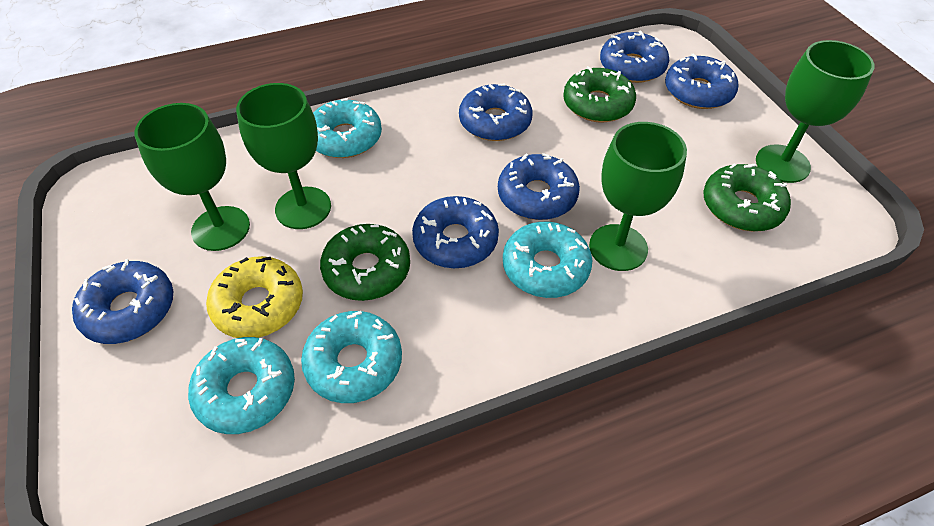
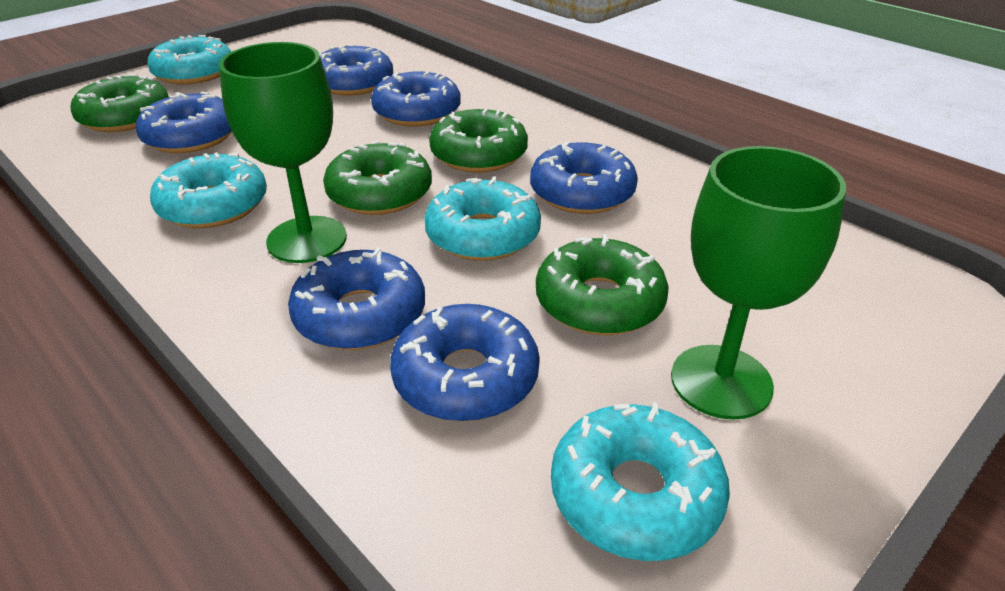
green donut: [320,224,410,301] [563,66,636,122] [703,164,791,231] = 3 -> [70,74,169,132] [323,140,432,215] [429,109,528,173] [536,234,669,335] = 4
green goblet: [134,103,250,251] [236,83,331,229] [589,122,687,271] [756,40,875,183] = 4 -> [219,42,347,263] [671,146,846,420] = 2
yellow donut: [206,256,303,338] = 1 -> none = 0

